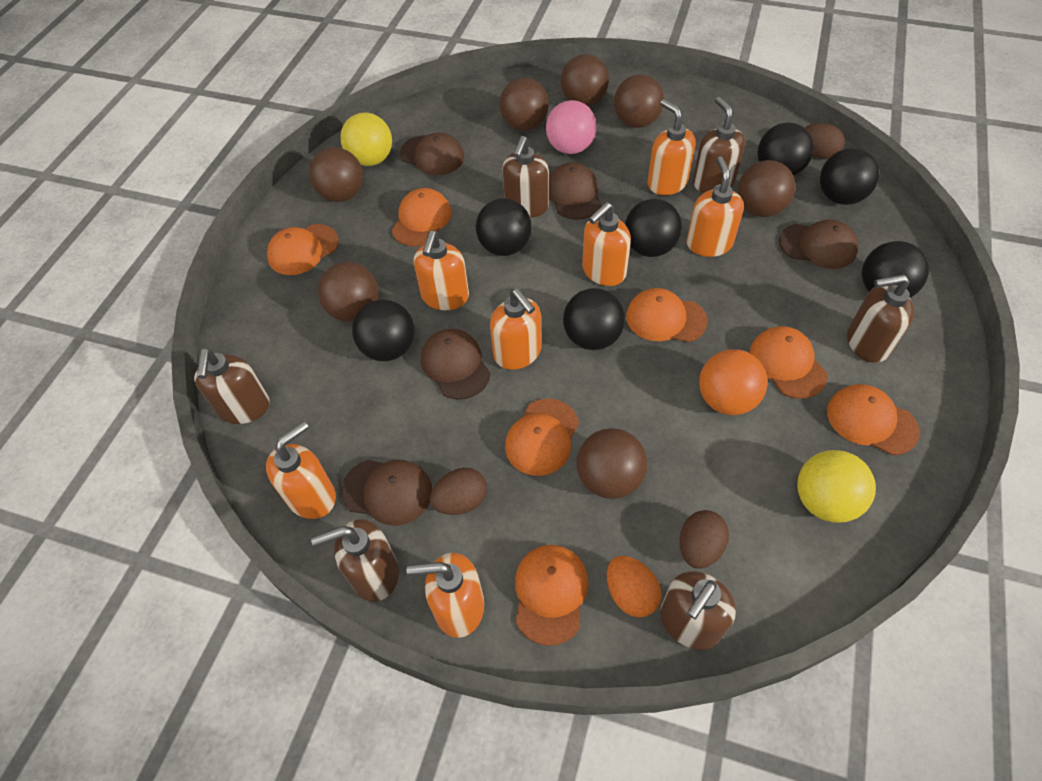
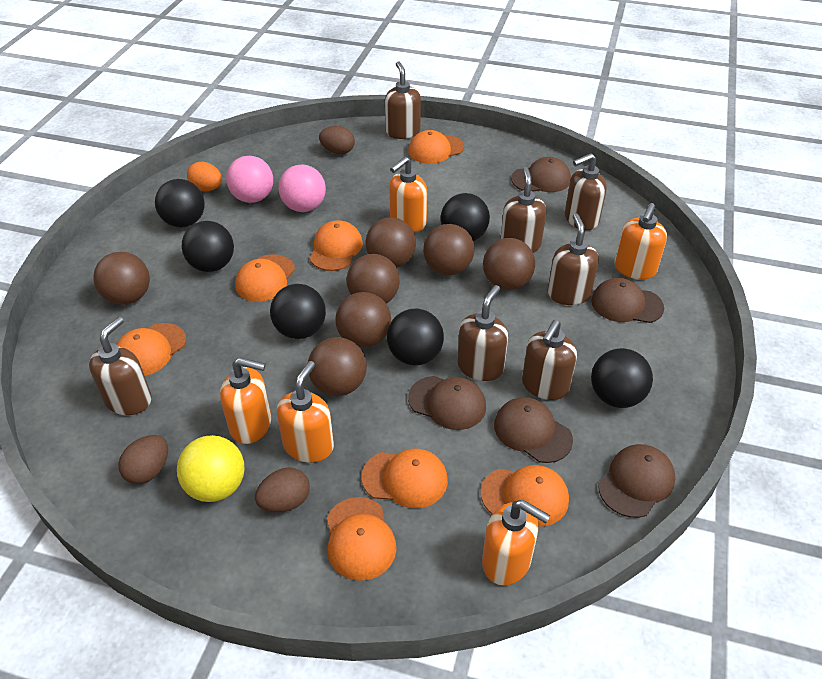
black ball: [352,300,415,361] [476,198,532,256] [563,288,625,350] [625,199,682,257] [757,122,814,176] [820,148,879,205] [862,241,929,298] = 7 -> [155,179,205,228] [182,221,234,272] [270,284,326,339] [387,309,444,365] [441,193,490,241] [591,348,653,408] = 6
brown soap dispenser: [194,348,270,424] [311,519,399,602] [502,136,549,218] [660,571,736,650] [693,97,745,193] [847,274,914,363] = 6 -> [89,317,152,415] [385,61,421,139] [457,285,508,381] [501,167,546,253] [522,320,577,400] [548,214,599,305] [565,153,607,230] = 7
orange ball: [699,349,768,415] = 1 -> none = 0
orange soap dispenser: [266,421,336,519] [406,553,484,638] [414,231,469,310] [490,289,542,370] [582,202,631,286] [648,99,696,195] [687,156,744,257] = 7 -> [220,357,271,444] [277,361,334,463] [389,157,427,232] [482,500,550,586] [614,203,667,280] = 5
pink ball: [546,100,597,154] = 1 -> [226,156,273,203] [278,164,326,212] = 2
yellow ball: [340,112,392,166] [797,450,876,523] = 2 -> [177,435,245,502] = 1

